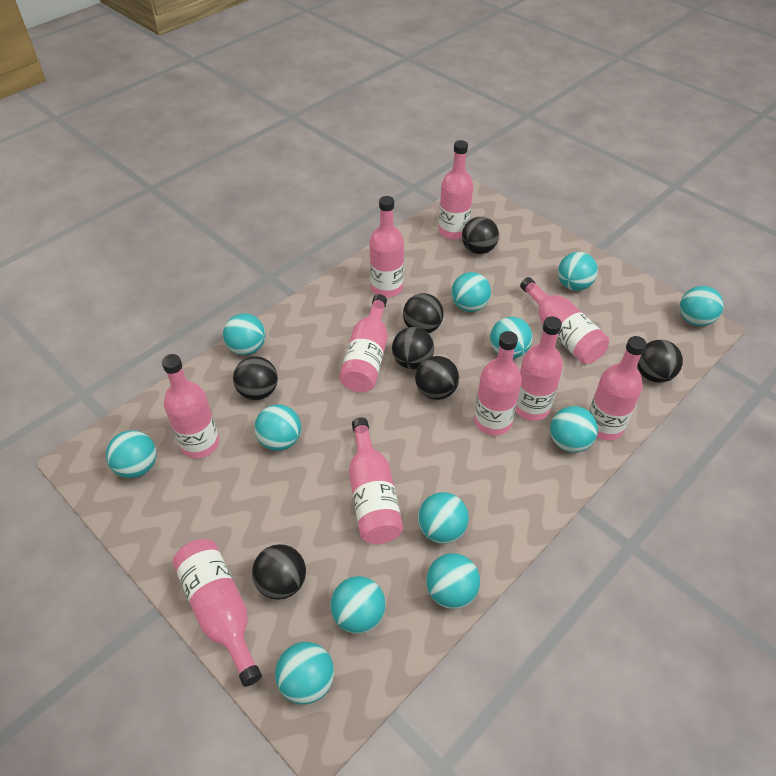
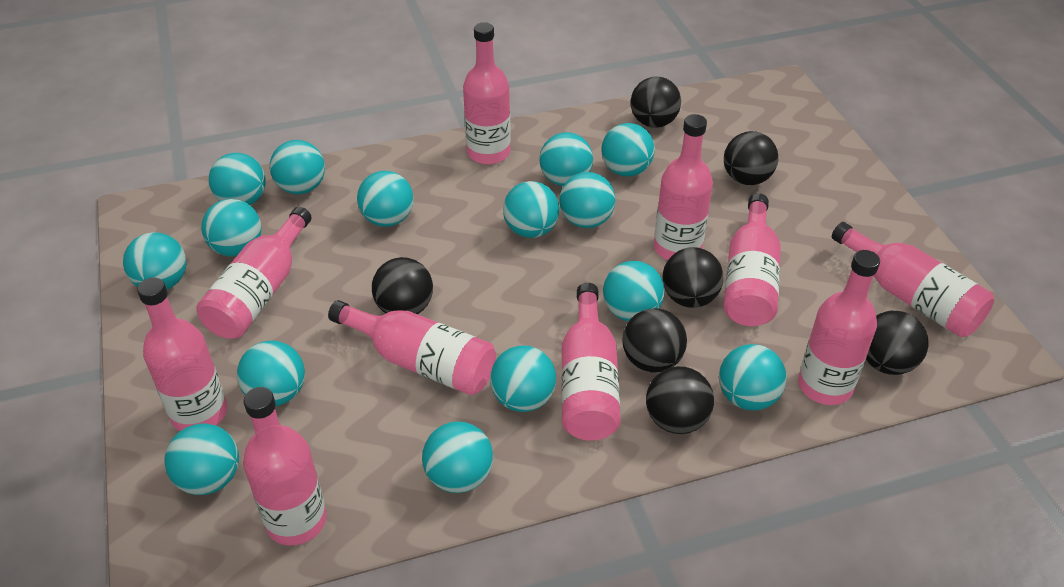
turquoise ball: [106,430,156,478] [223,313,266,355] [254,404,301,451] [275,642,334,704] [330,576,385,634] [418,492,469,544] [426,553,480,609] [451,272,491,312] [490,317,533,358] [550,406,598,452] [558,252,598,291] [680,286,724,326] = 12 -> [123,232,186,290] [165,423,239,495] [201,199,261,257] [209,153,266,205] [237,341,305,406] [270,140,325,194] [357,171,414,227] [422,421,493,493] [490,346,556,412] [503,181,559,238] [540,132,593,186] [559,172,615,228] [601,123,655,177] [603,261,665,321] [719,344,786,410] = 15

